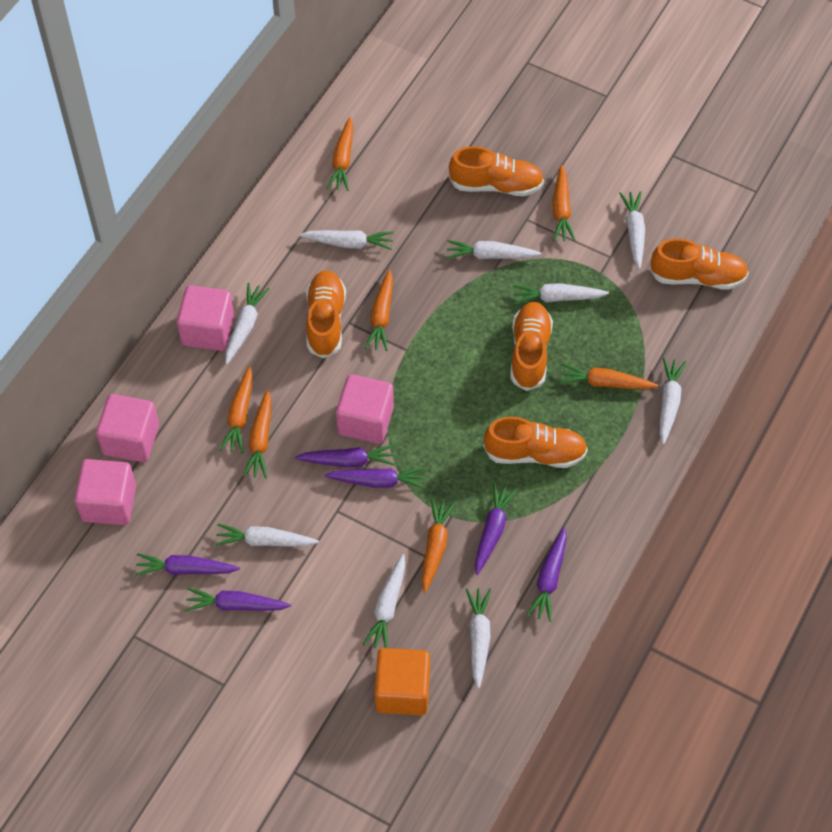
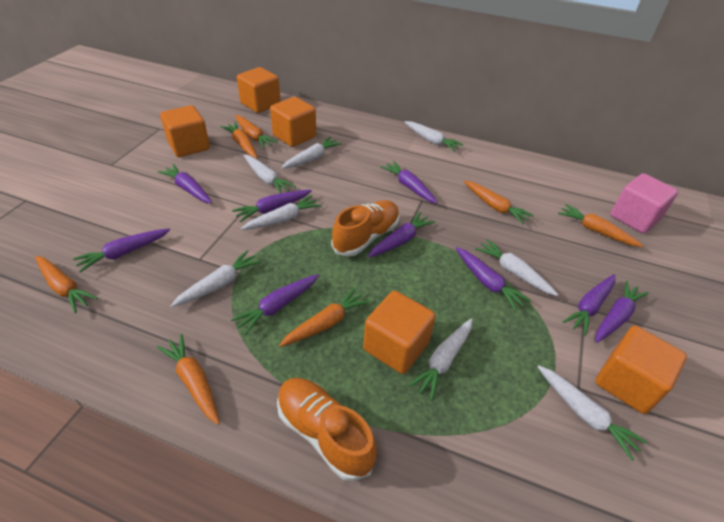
orange cube: [374,648,430,716] = 1 -> [160,105,210,157] [237,67,281,113] [270,97,316,147] [363,290,436,374] [595,326,687,414] = 5
orange shoe: [306,270,346,358] [449,146,544,196] [483,417,588,468] [511,302,553,391] [650,238,749,290] = 5 -> [277,378,377,481] [331,200,400,256] = 2
pink cube: [74,459,136,525] [96,394,159,462] [177,285,234,351] [336,374,394,444] = 4 -> [610,173,678,234] = 1
purple carrot: [135,553,240,576] [185,588,291,611] [295,444,396,467] [324,467,426,489] [475,482,517,575] [526,527,567,622] = 6 -> [73,228,170,273] [157,164,212,204] [231,274,319,335] [232,190,312,222] [368,212,435,257] [380,161,438,204] [455,247,531,311] [563,274,615,336] [596,281,649,343] = 9
white carrot: [215,524,319,547] [225,283,270,364] [299,230,394,250] [363,554,406,648] [446,240,541,259] [466,589,491,688] [513,283,609,304] [619,191,645,269] [659,358,686,444] = 9 -> [171,250,261,307] [241,195,322,230] [244,155,296,194] [281,137,342,169] [405,121,464,152] [408,319,473,401] [475,239,558,296] [538,365,648,461] = 8

